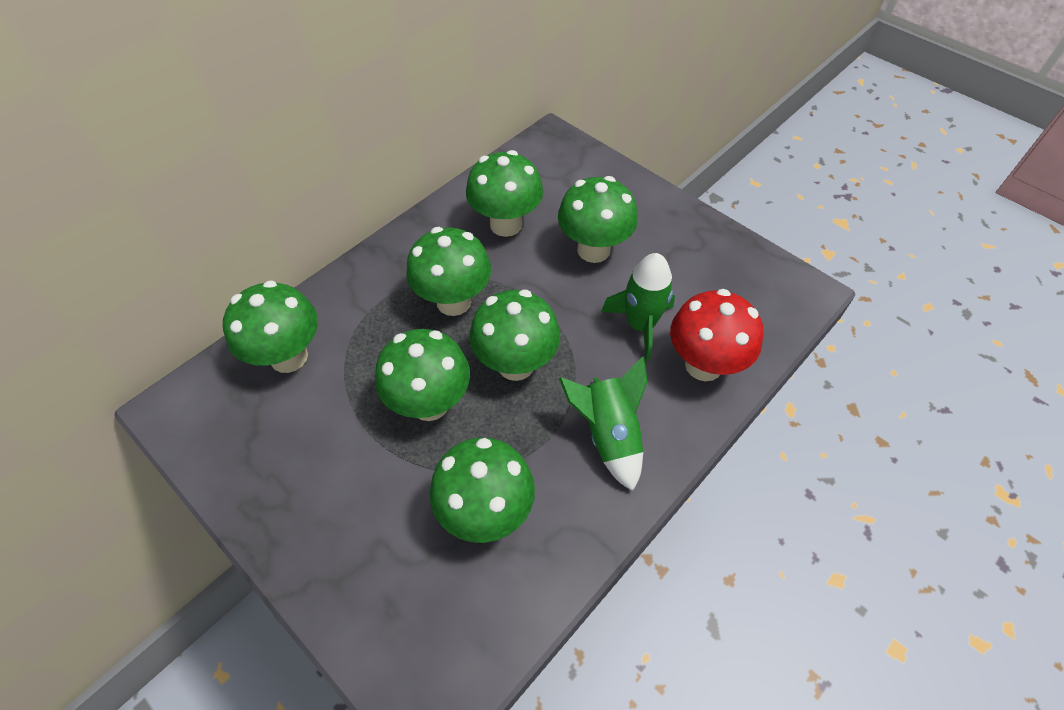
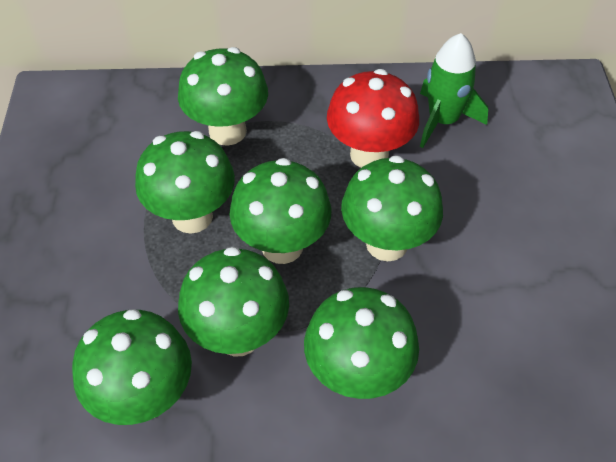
green rocket: [559,357,648,491] [601,253,675,361] = 2 -> [420,33,488,148] = 1

